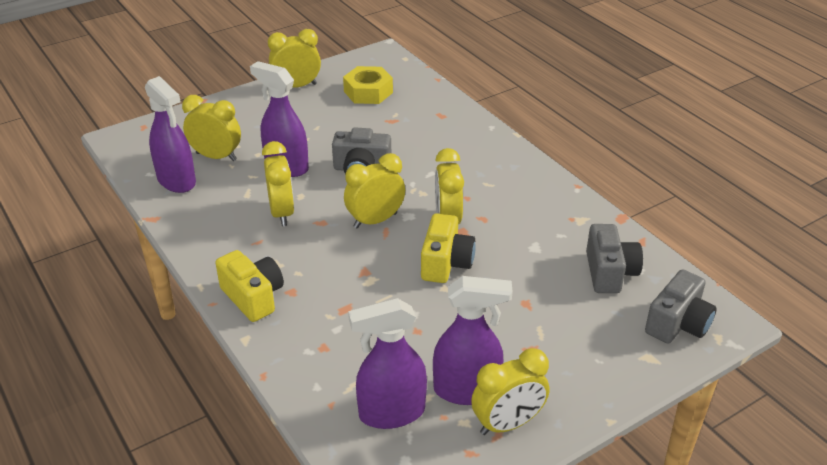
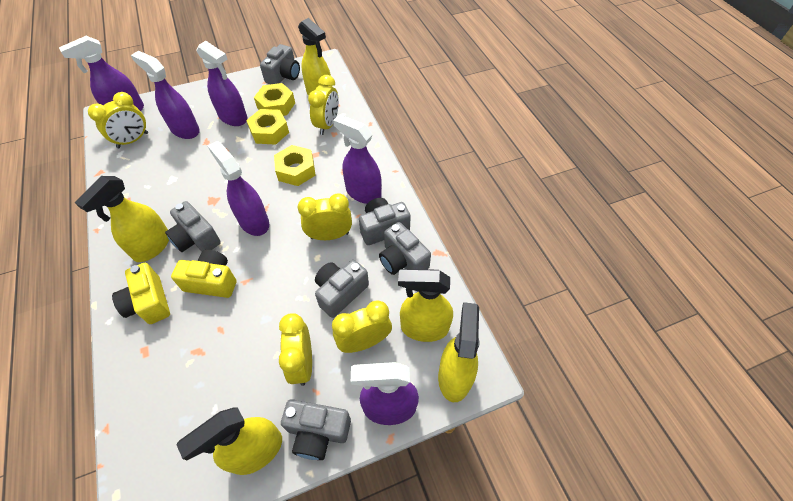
grey camera: [332,128,391,174] [586,224,643,293] [645,269,717,344] = 3 -> [165,201,221,252] [260,44,300,84] [281,399,351,460] [315,260,369,318] [359,198,411,245] [379,222,431,275] = 6
purple spray bottle: [145,76,196,193] [250,61,309,177] [348,298,427,429] [433,276,513,405] = 4 -> [59,36,144,111] [131,51,200,139] [196,41,248,126] [208,141,269,236] [333,115,382,204] [351,362,419,425] = 6
yellow clock: [182,95,241,161] [262,141,294,226] [268,29,321,88] [344,153,405,229] [435,148,464,224] [471,348,549,435] = 6 -> [88,92,148,148] [279,313,312,386] [297,193,352,240] [308,75,339,135] [332,301,392,353] = 5
yellow nut: [343,66,393,104] = 1 -> [246,109,289,144] [254,83,295,116] [274,145,316,186] = 3
yellow spray bottle: none = 0 -> [74,176,169,262] [176,407,282,475] [298,18,332,96] [398,269,453,342] [438,302,480,402] = 5

